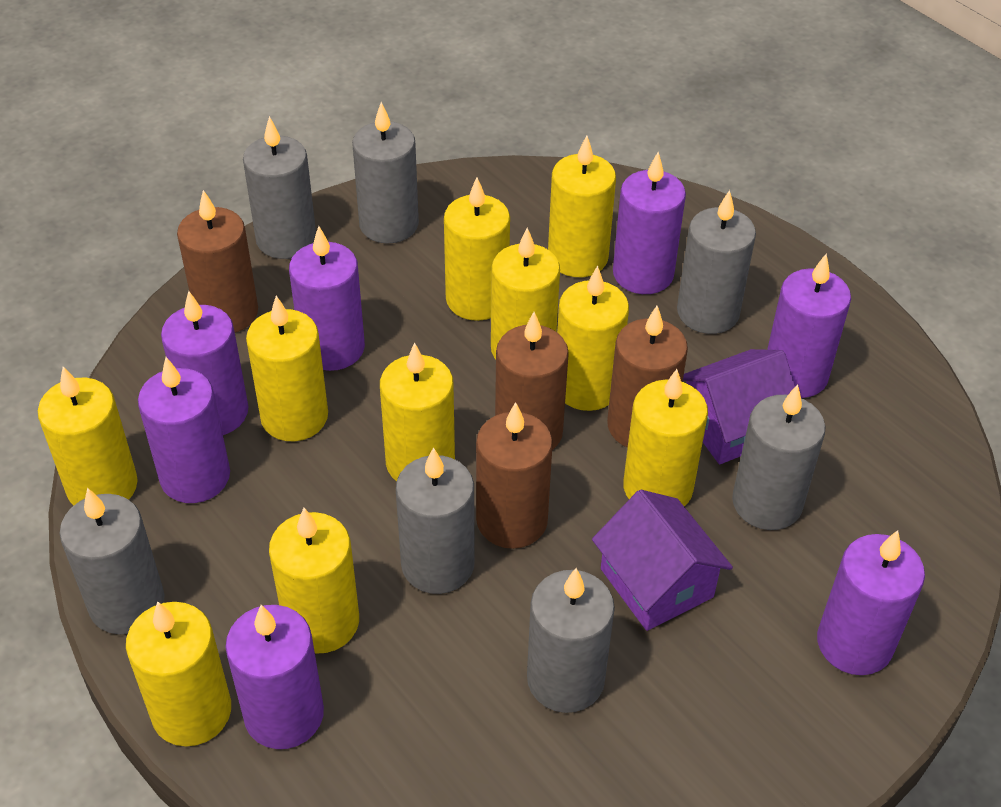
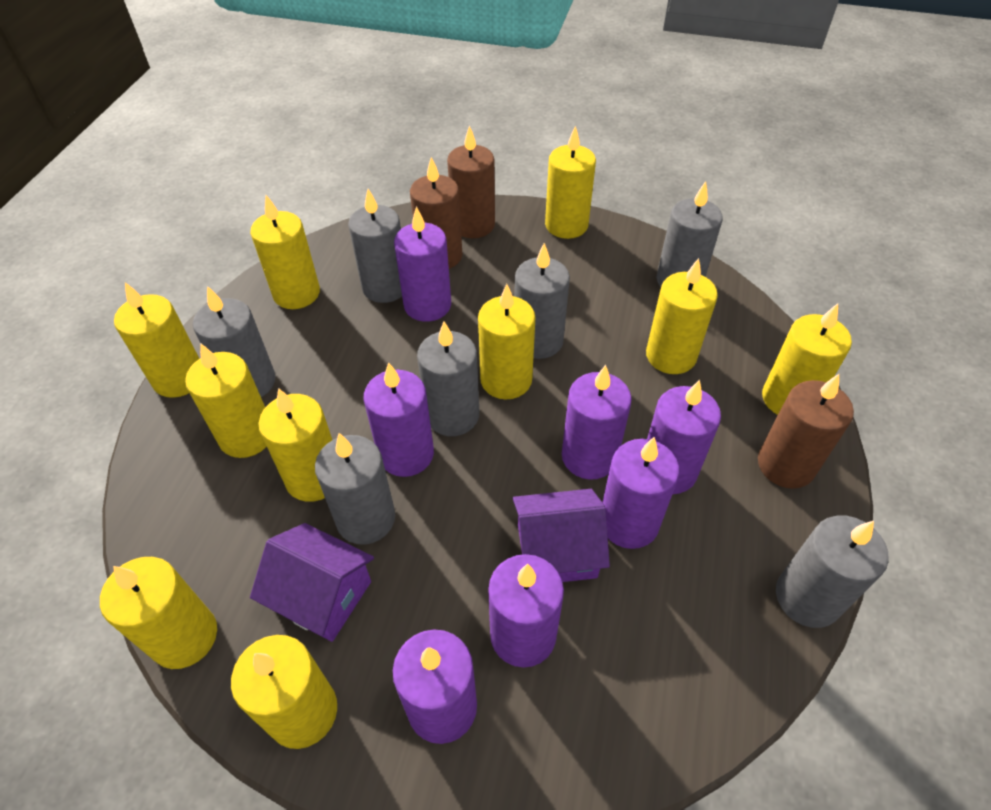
brown candle: [177,190,258,333] [476,402,553,549] [495,312,569,450] [607,306,688,448] = 4 -> [410,157,463,269] [447,125,495,238] [758,374,854,489] = 3

